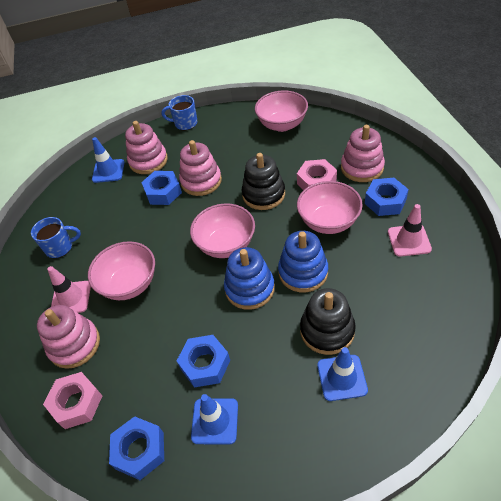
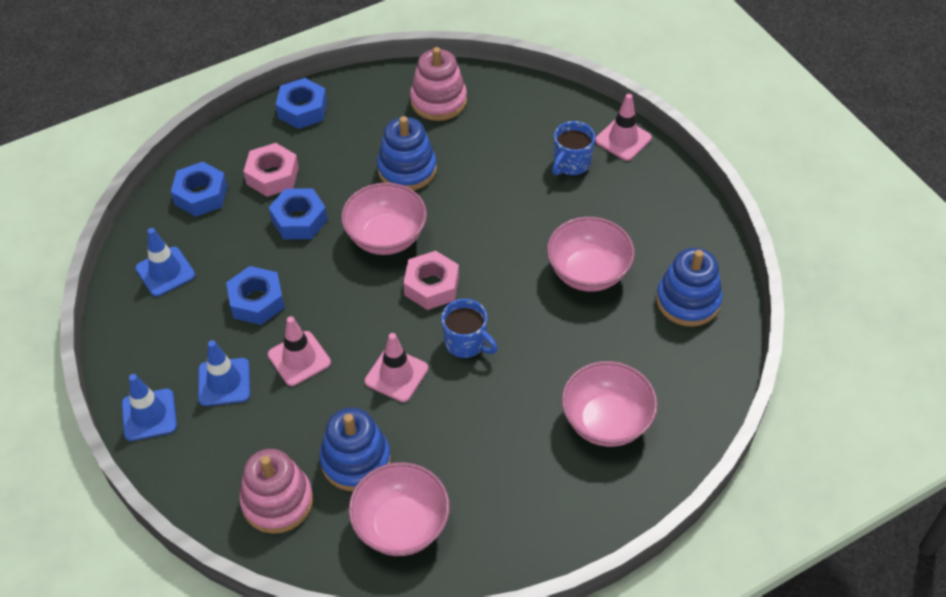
black stacking toy: [242,153,285,210] [300,288,356,355] = 2 -> none = 0
blue stacking toy: [224,247,275,310] [278,231,328,292] = 2 -> [319,408,391,491] [377,116,437,191] [656,248,722,327] = 3
pink stacking toy: [37,305,100,369] [125,121,168,174] [179,140,222,196] [341,125,385,182] = 4 -> [239,449,313,534] [410,47,467,121] = 2
pink traffic cone: [47,266,91,313] [388,204,432,257] = 2 -> [268,316,331,386] [365,333,428,402] [595,94,652,161] = 3

